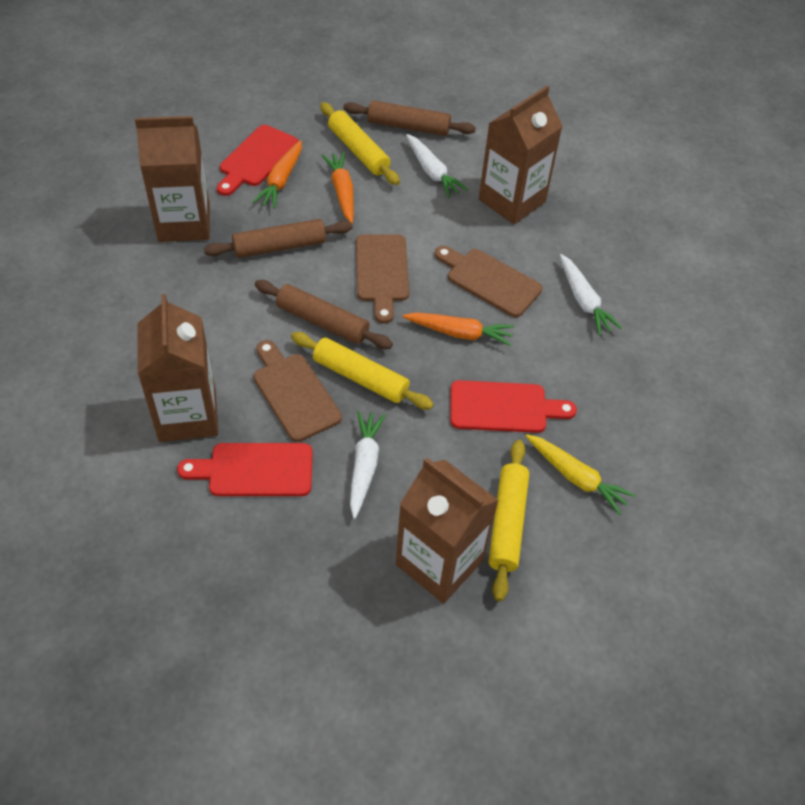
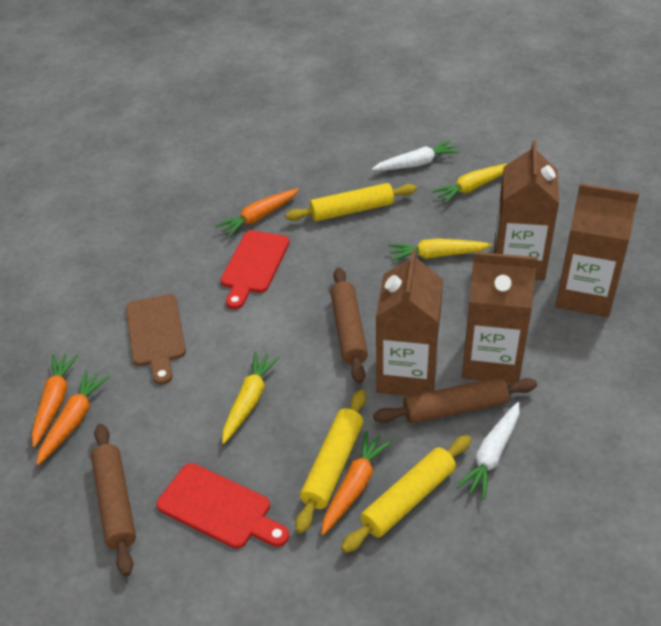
brown cutting board: [254,340,342,442] [356,234,409,324] [435,246,542,317] = 3 -> [126,294,186,385] = 1
orange carrot: [252,140,302,209] [322,152,354,223] [402,312,515,346] = 3 -> [32,354,79,447] [36,370,109,465] [215,189,299,237] [321,431,392,535] = 4
red cutting board: [177,443,313,496] [217,125,298,196] [450,380,577,433] = 3 -> [156,463,289,549] [221,230,290,309] = 2
white carrot: [350,411,386,519] [406,134,468,198] [560,254,622,336] = 3 -> [372,140,460,171] [456,402,520,500] = 2
yellow carrot: [526,434,636,515] = 1 -> [222,351,280,444] [388,238,492,261] [432,163,509,203] = 3

